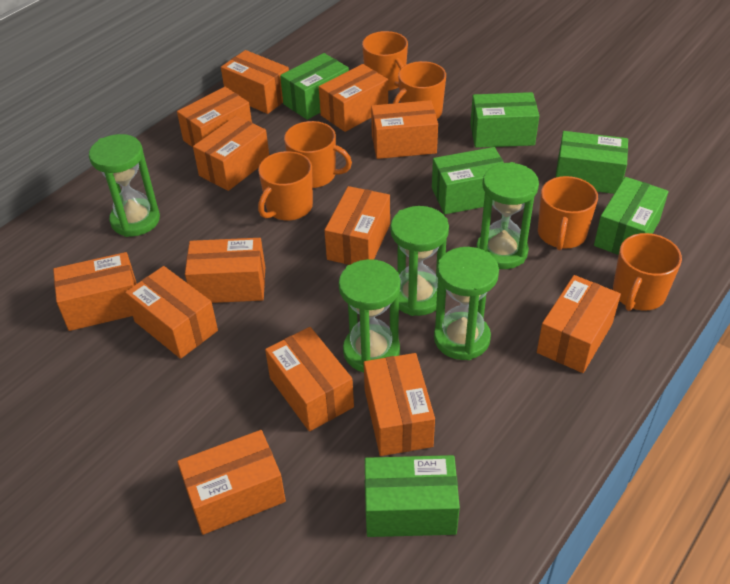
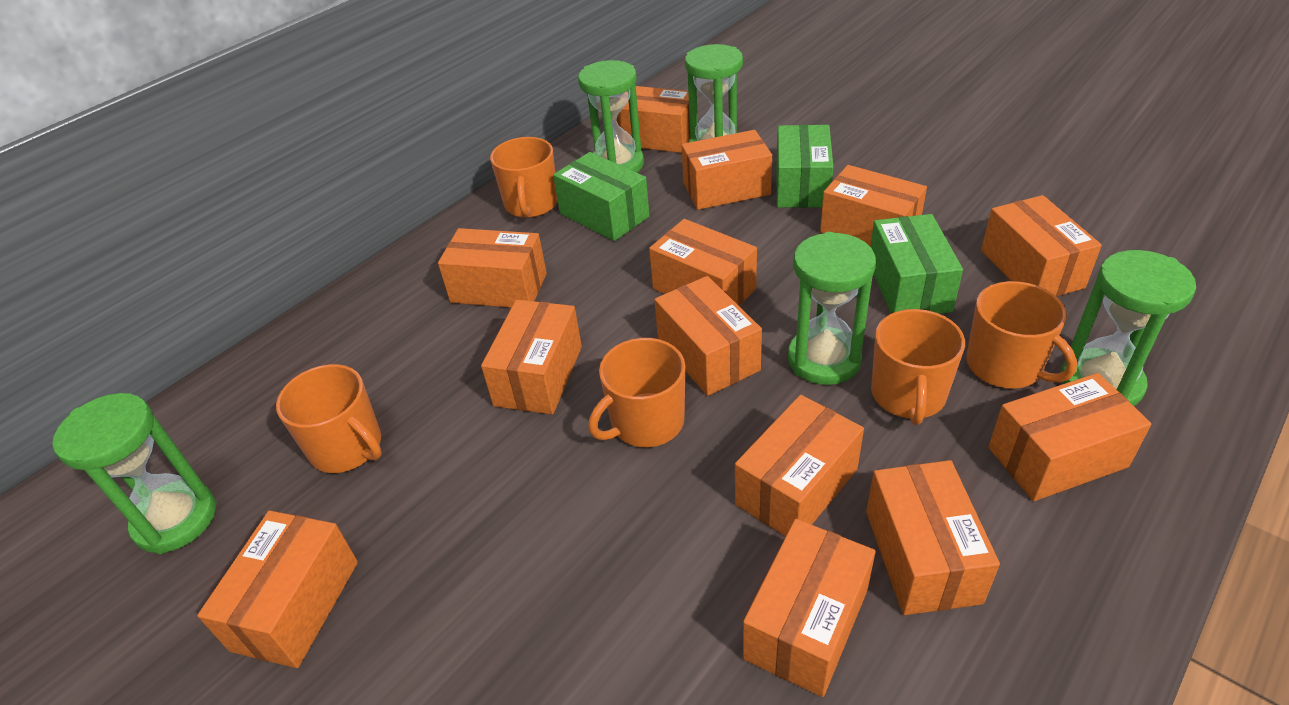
green box: [280,53,349,120] [365,455,460,537] [432,147,504,214] [470,92,539,148] [556,131,628,194] [594,177,668,255] = 6 -> [553,152,650,241] [776,125,833,208] [870,214,963,314] = 3
orange mug: [258,151,313,221] [284,121,352,188] [362,31,408,91] [393,61,446,119] [538,176,598,250] [613,233,682,311] = 6 -> [276,364,382,473] [490,137,558,218] [588,338,685,447] [871,309,965,425] [966,281,1077,388] = 5

